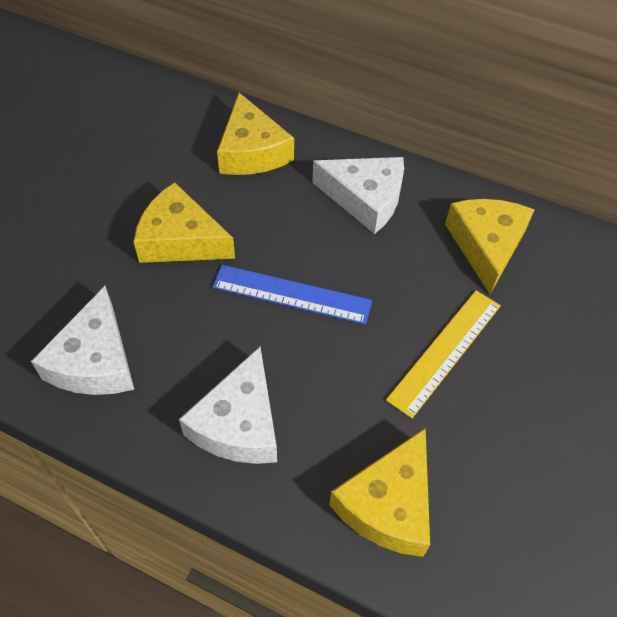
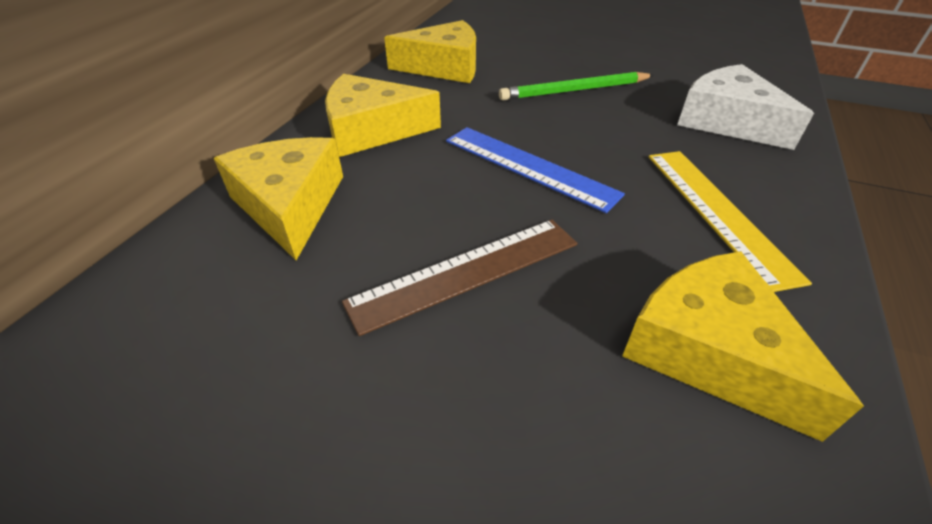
brown ruler: none = 0 -> [342,220,577,336] = 1
green pencil: none = 0 -> [499,72,654,100] = 1
white cheese: [31,286,134,395] [179,347,277,464] [312,157,404,234] = 3 -> [677,64,814,150] = 1

